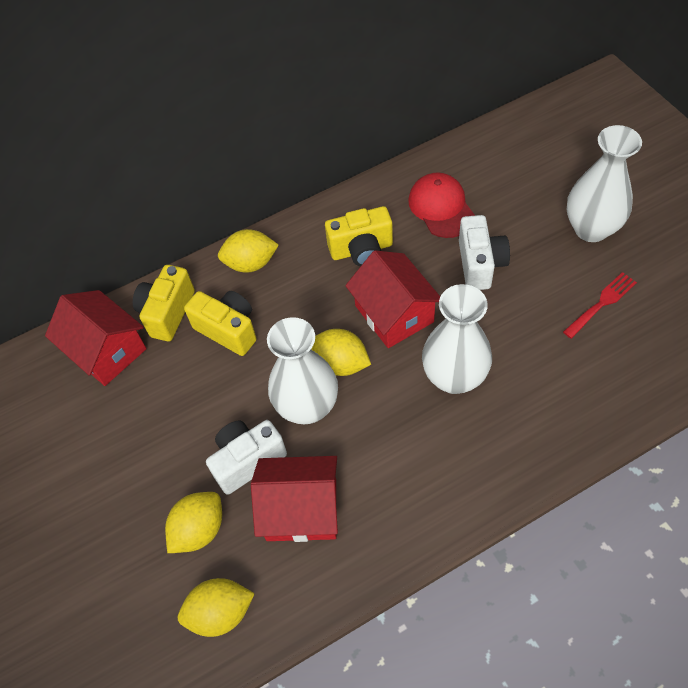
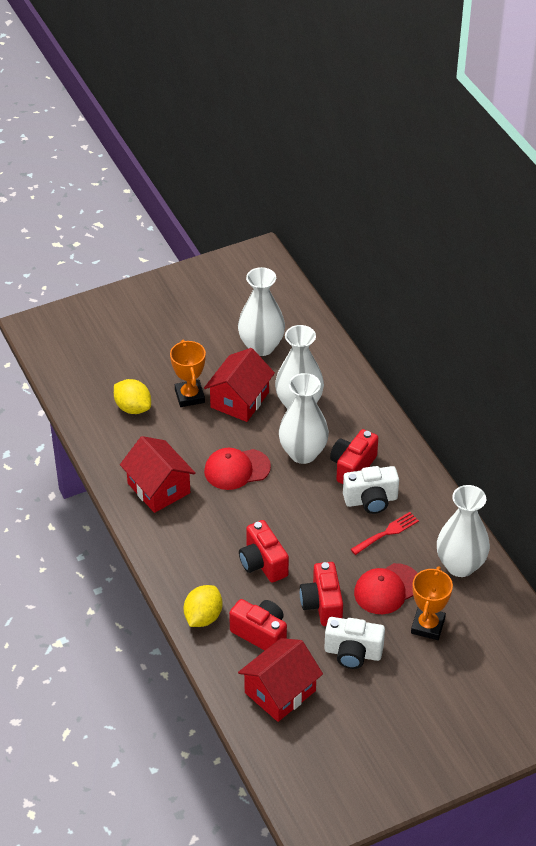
orange trophy: none = 0 -> [170,340,206,407] [411,566,453,640] = 2
red camera: none = 0 -> [229,599,287,651] [239,520,289,583] [300,562,343,626] [330,429,378,484] = 4
red cap: [408,172,475,238] = 1 -> [204,448,271,490] [354,563,418,614] = 2
white vase: [267,317,338,424] [422,284,492,394] [567,125,642,242] = 3 -> [238,267,285,356] [275,325,324,410] [279,373,329,464] [437,485,490,577] = 4
yellow camera: [133,265,195,342] [184,291,257,356] [325,206,393,266] = 3 -> none = 0
yellow lemon: [165,492,222,553] [178,578,255,637] [218,229,279,273] [311,329,371,376] = 4 -> [114,379,151,414] [184,585,222,627] = 2

